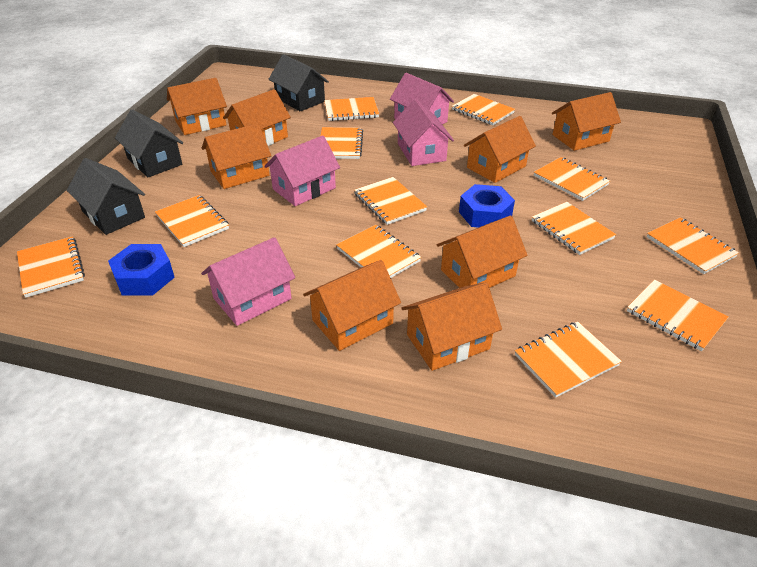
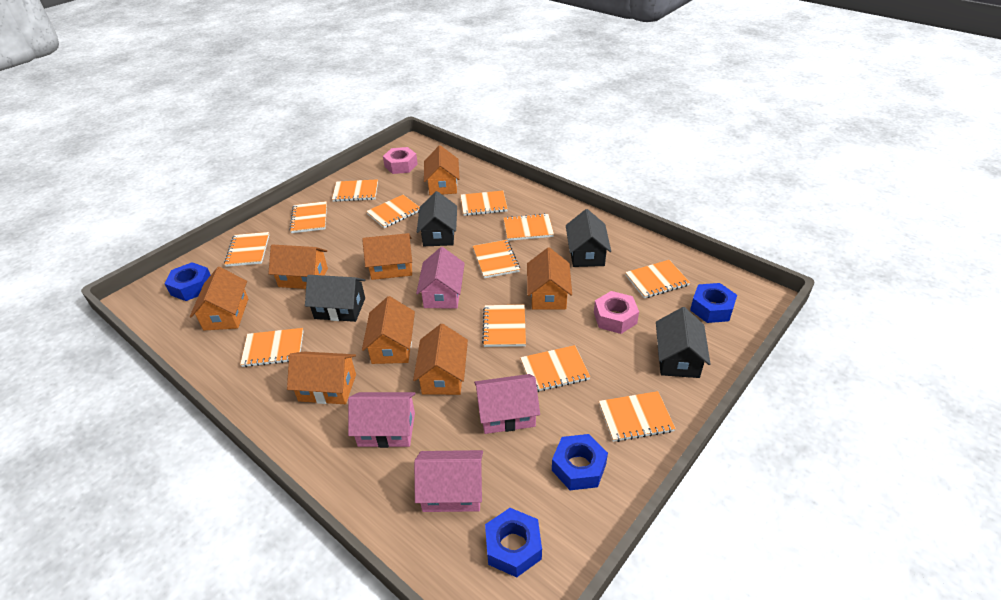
black house: [67,158,145,235] [115,109,183,177] [268,54,329,112] = 3 -> [305,275,365,322] [417,191,457,246] [566,209,611,267] [656,307,710,378] = 4
blue nut: [108,244,175,296] [459,184,515,228] = 2 -> [165,262,210,301] [485,508,542,577] [552,434,608,490] [690,283,737,323] = 4
pink nut: none = 0 -> [383,147,418,174] [594,291,639,334] = 2

